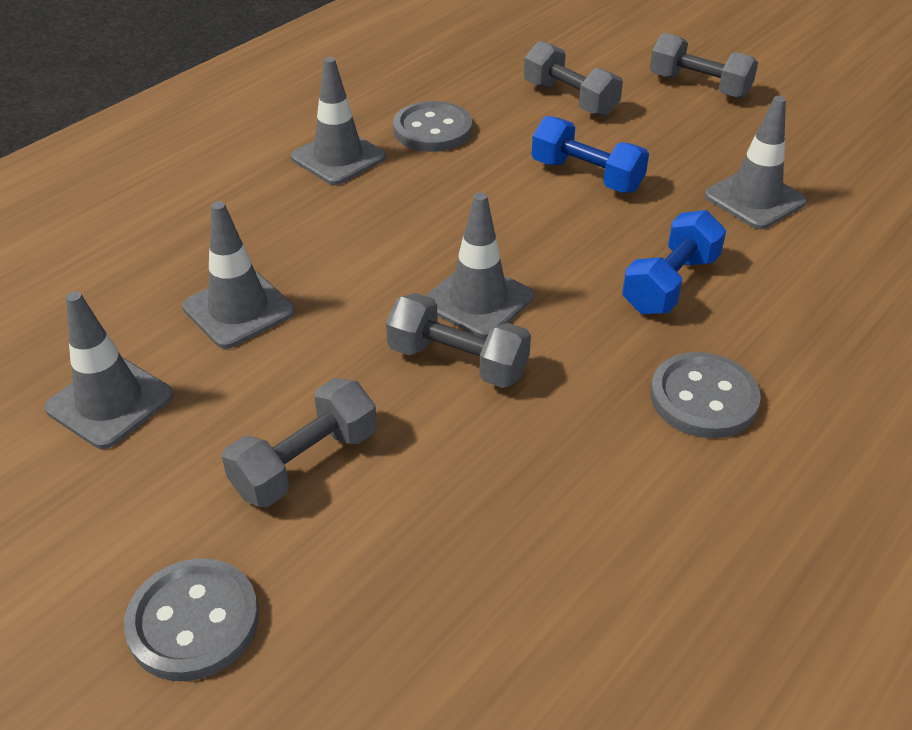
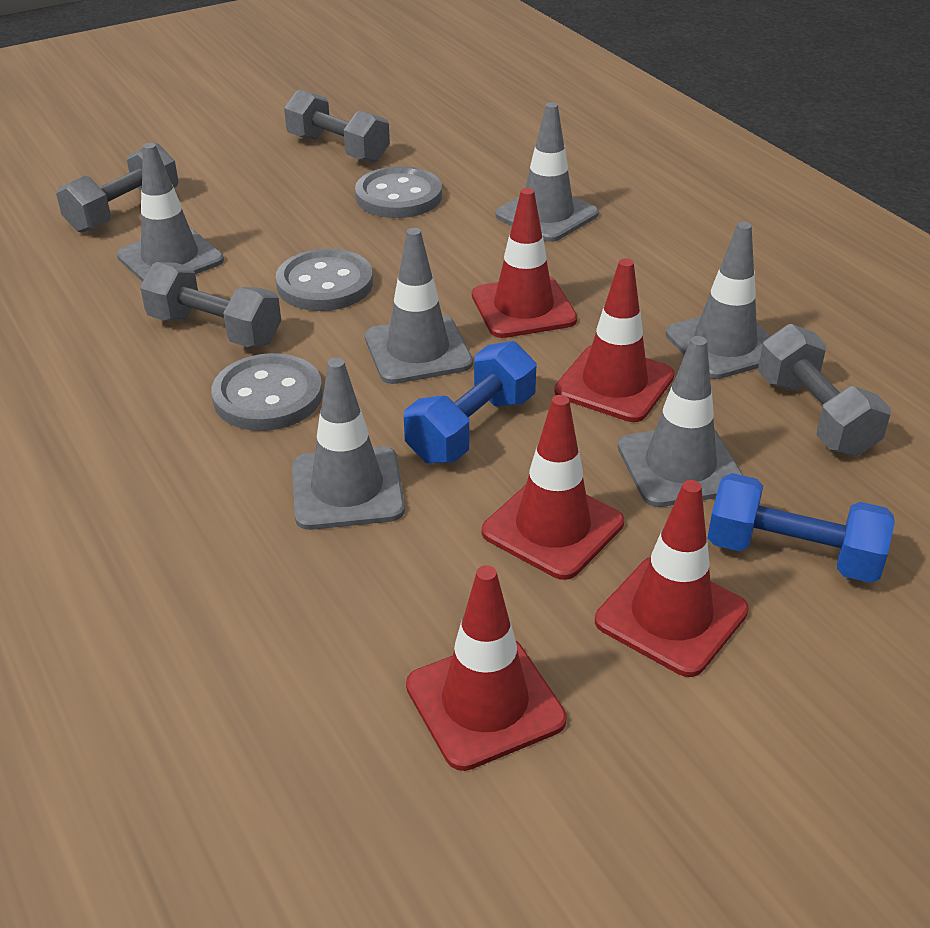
grey traffic cone: [45,291,173,449] [182,201,295,349] [291,57,386,185] [426,192,534,338] [704,96,807,229] = 5 -> [117,143,224,282] [292,358,405,530] [365,228,473,384] [495,102,599,242] [618,336,743,507] [666,222,771,379] = 6
red traffic cone: none = 0 -> [406,565,567,771] [472,188,577,338] [482,395,624,580] [554,258,675,422] [595,480,749,677] = 5

